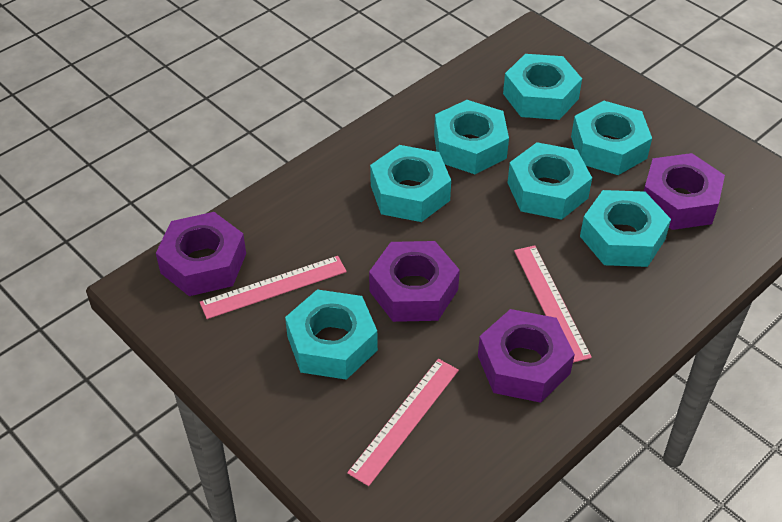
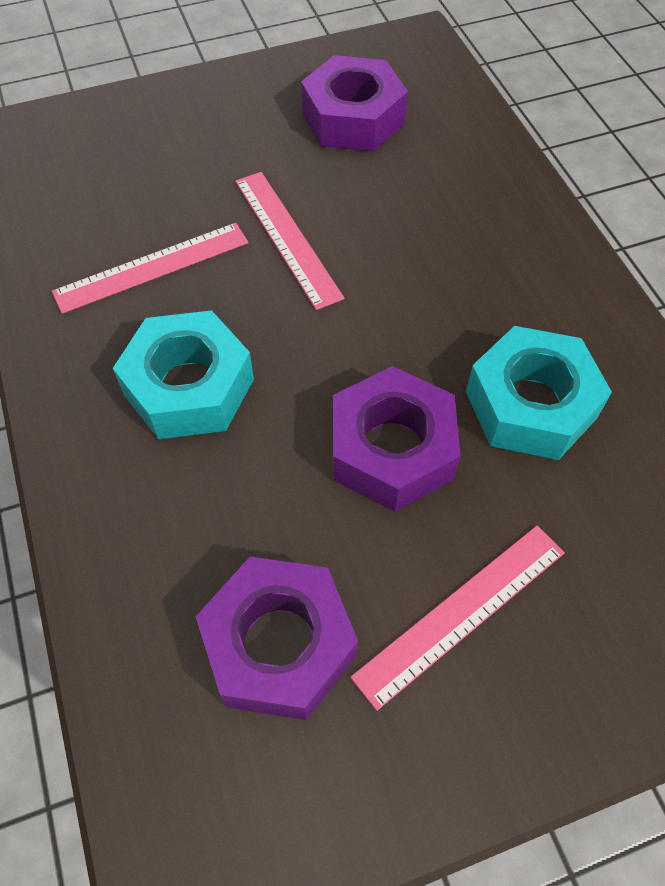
purple nut: [156,212,246,296] [369,241,460,322] [478,309,575,403] [644,153,725,230] = 4 -> [196,557,358,720] [301,55,408,152] [333,366,460,512] = 3
turquoise nut: [285,289,378,380] [370,145,451,222] [434,100,509,174] [503,54,582,120] [507,142,592,220] [571,101,652,175] [580,190,671,267] = 7 -> [113,310,254,439] [466,326,612,460] = 2

